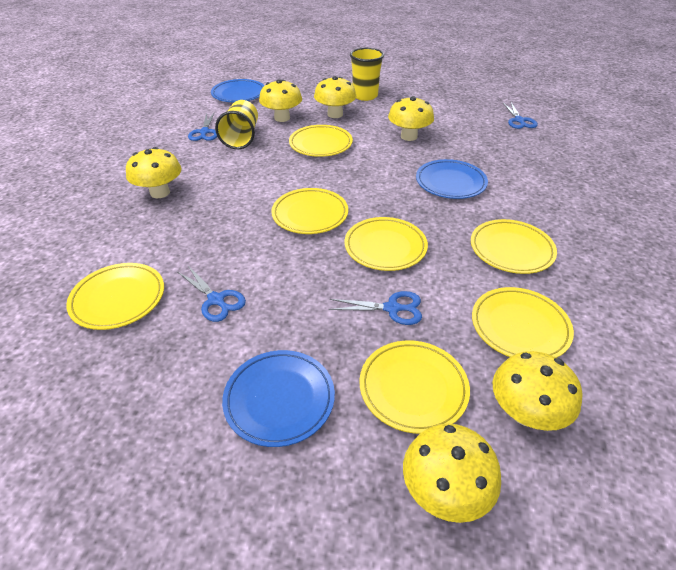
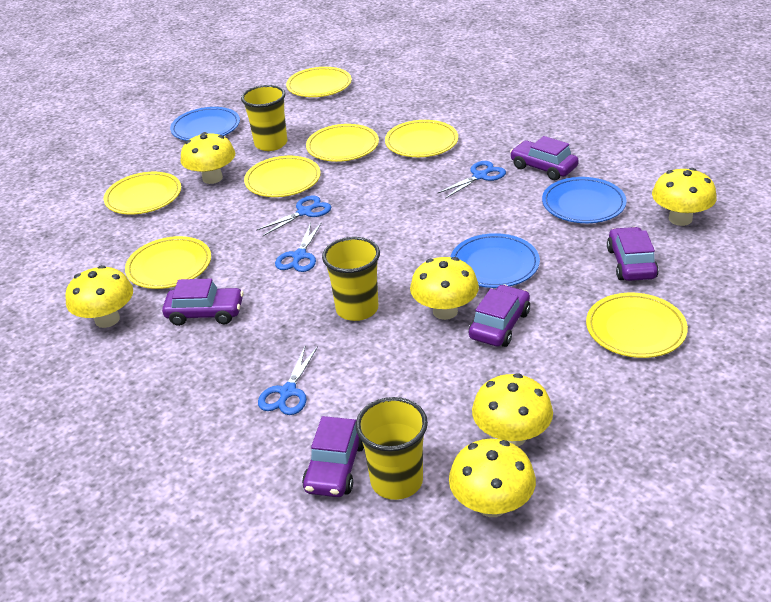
purple car: none = 0 -> [162,279,243,326] [302,416,364,497] [469,285,530,347] [510,136,579,180] [607,227,659,281] = 5
yellow cup: [215,100,258,149] [350,48,384,101] = 2 -> [241,85,287,151] [322,237,380,321] [356,397,428,500] = 3

